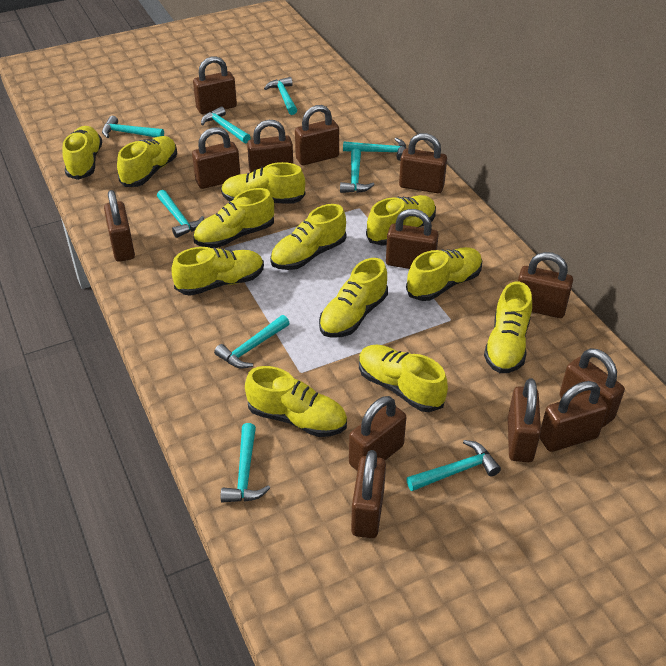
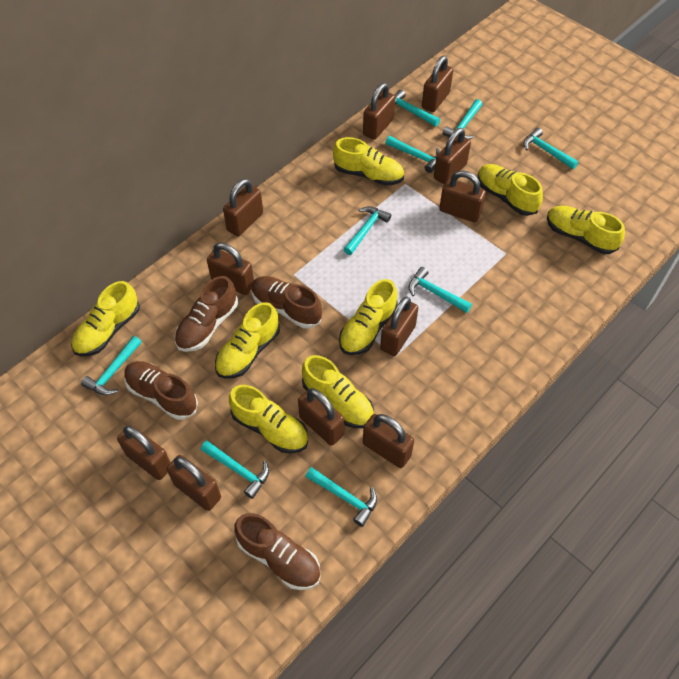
brown padlock: [104,190,135,262] [192,127,240,189] [193,57,237,114] [247,120,293,173] [295,105,339,165] [349,396,406,471] [351,450,386,538] [386,209,439,269] [399,133,447,193] [508,378,541,462] [518,252,573,318] [540,381,608,452] [560,348,625,427] = 13 -> [117,425,171,480] [167,455,221,511] [207,243,254,295] [223,179,263,236] [298,389,344,446] [363,83,395,140] [363,414,414,468] [380,296,418,356] [422,56,453,112] [434,128,471,184] [439,171,486,222] = 11
brown shoe: none = 0 -> [124,361,198,420] [175,276,238,352] [234,513,321,590] [251,276,322,328] = 4
yellow shoe: [63,126,102,180] [117,136,177,187] [171,247,264,296] [194,188,274,248] [221,162,305,204] [245,366,347,437] [270,204,346,270] [319,258,388,338] [359,344,448,412] [366,195,436,245] [406,247,482,301] [484,282,532,373] = 12 -> [71,281,140,356] [215,302,280,379] [229,385,308,453] [302,355,374,428] [333,137,404,186] [339,279,398,355] [478,164,543,216] [547,206,625,254] = 8

